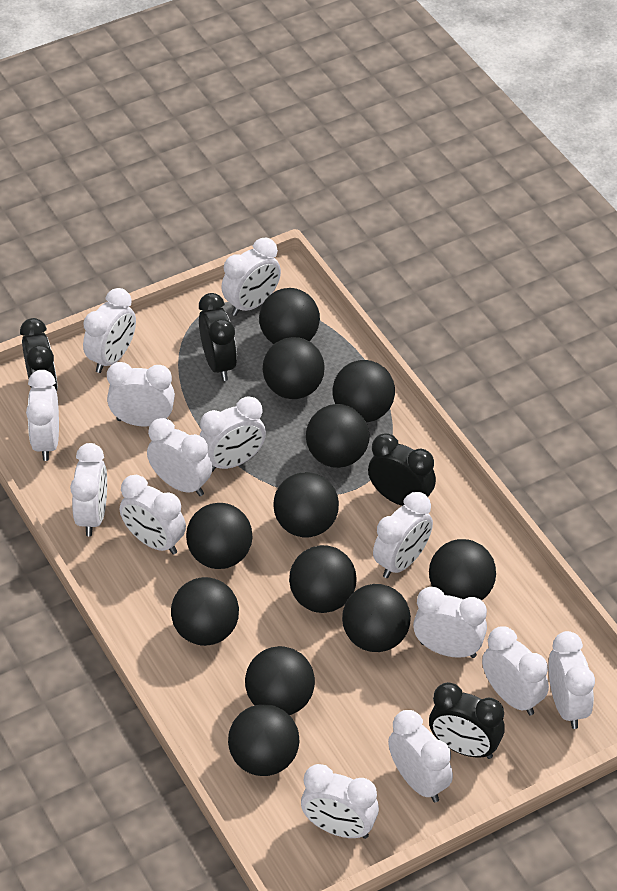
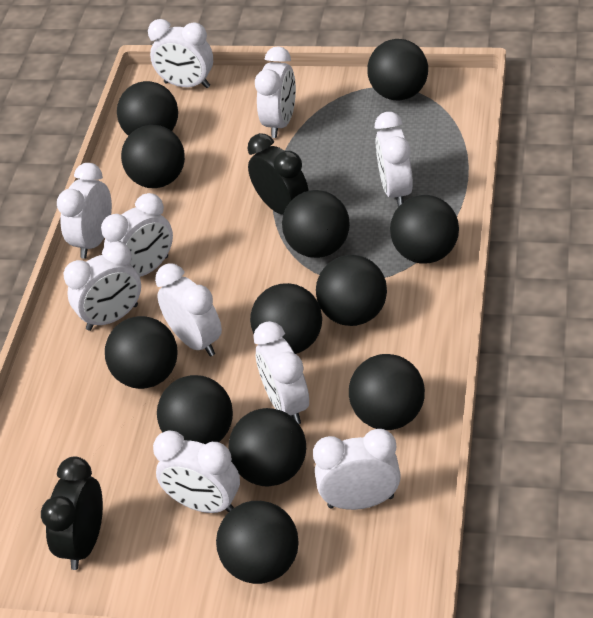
black clock: [20,318,58,391] [199,293,237,381] [368,433,436,506] [429,682,505,759] = 4 -> [41,457,103,570] [248,133,309,215] = 2
white clock: [26,370,59,461] [70,443,107,536] [83,288,136,373] [107,362,175,426] [120,475,186,555] [147,418,212,496] [200,396,266,472] [221,238,281,316] [301,764,379,839] [373,492,433,578] [388,710,453,802] [413,587,487,658] [482,626,549,715] [548,631,595,729] = 14 -> [57,163,112,259] [64,242,141,331] [101,193,173,277] [148,19,213,88] [153,431,240,513] [155,263,222,357] [253,321,309,424] [255,46,296,138] [313,429,401,510] [375,112,413,207] = 10

